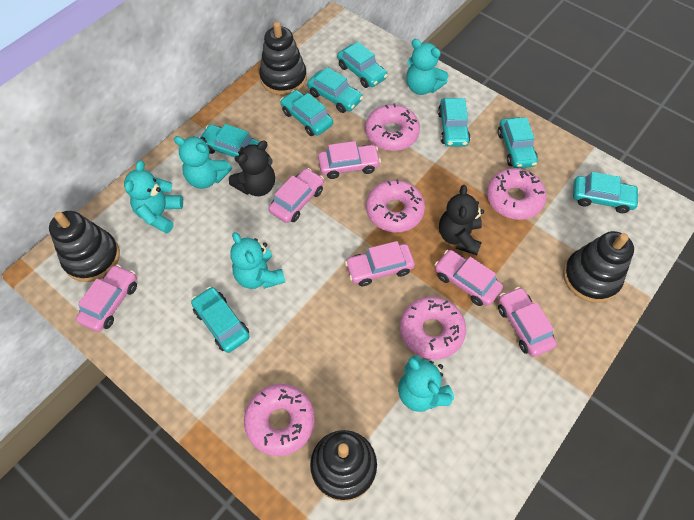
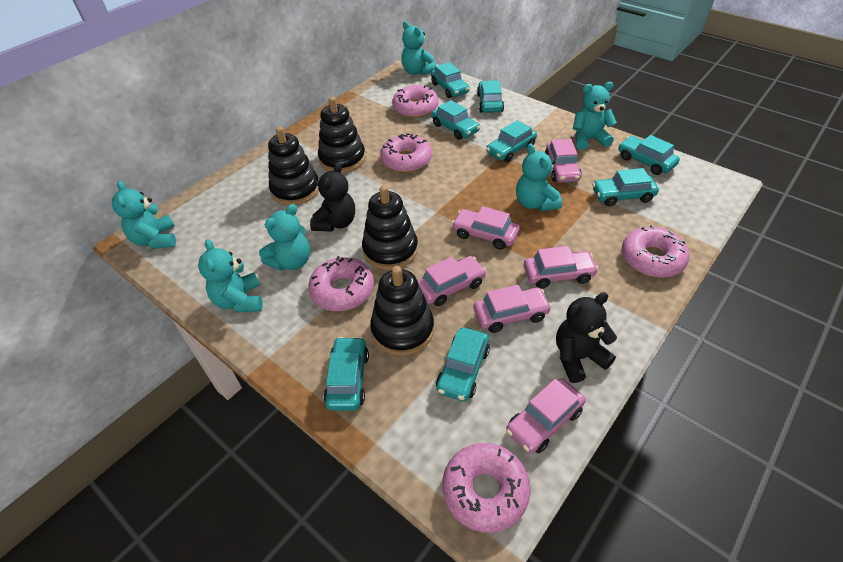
turquoise teddy bear: [124,161,183,234] [174,136,232,189] [230,232,285,289] [398,356,454,412] [406,39,448,95] = 5 -> [112,181,176,249] [198,239,263,313] [259,204,310,270] [401,21,437,75] [516,144,562,211] [573,82,617,150] = 6

